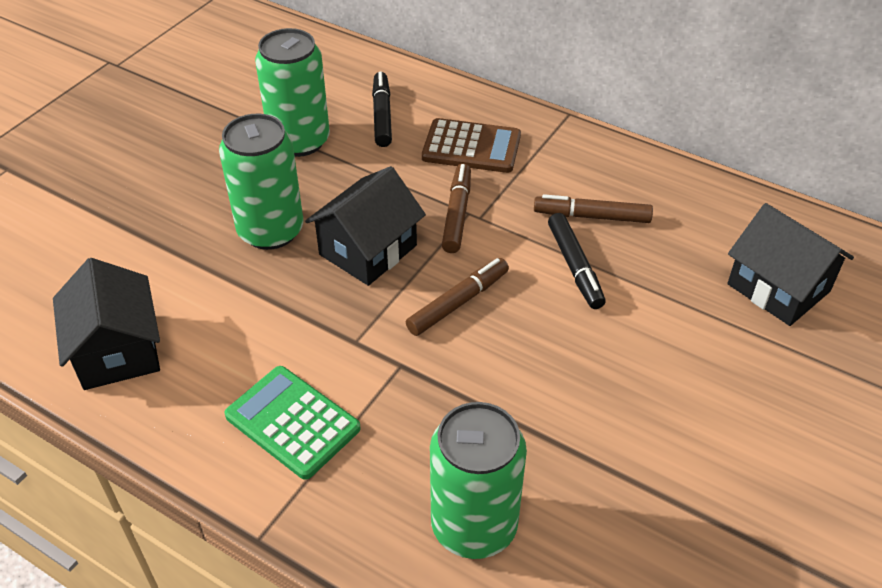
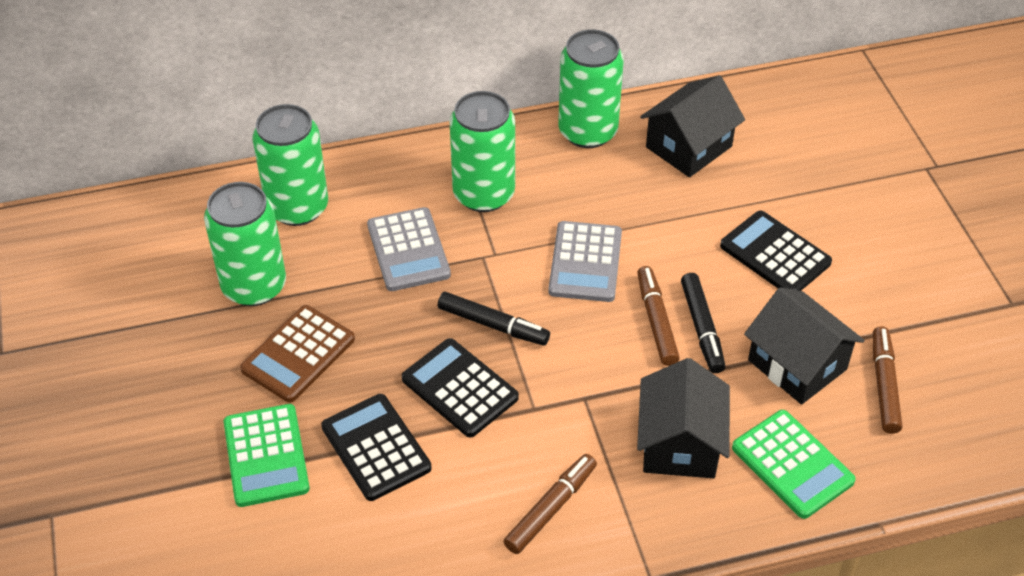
black calculator: none = 0 -> [321,394,432,501] [402,338,519,437] [720,211,832,291] = 3
green calculator: [225,366,361,480] = 1 -> [224,404,310,507] [732,410,856,519] = 2
green can: [219,114,304,250] [255,28,330,157] [430,402,527,559] = 3 -> [204,182,286,306] [253,104,328,226] [450,91,515,212] [558,29,624,148] = 4
grey calculator: none = 0 -> [367,207,451,291] [548,221,622,302] = 2

